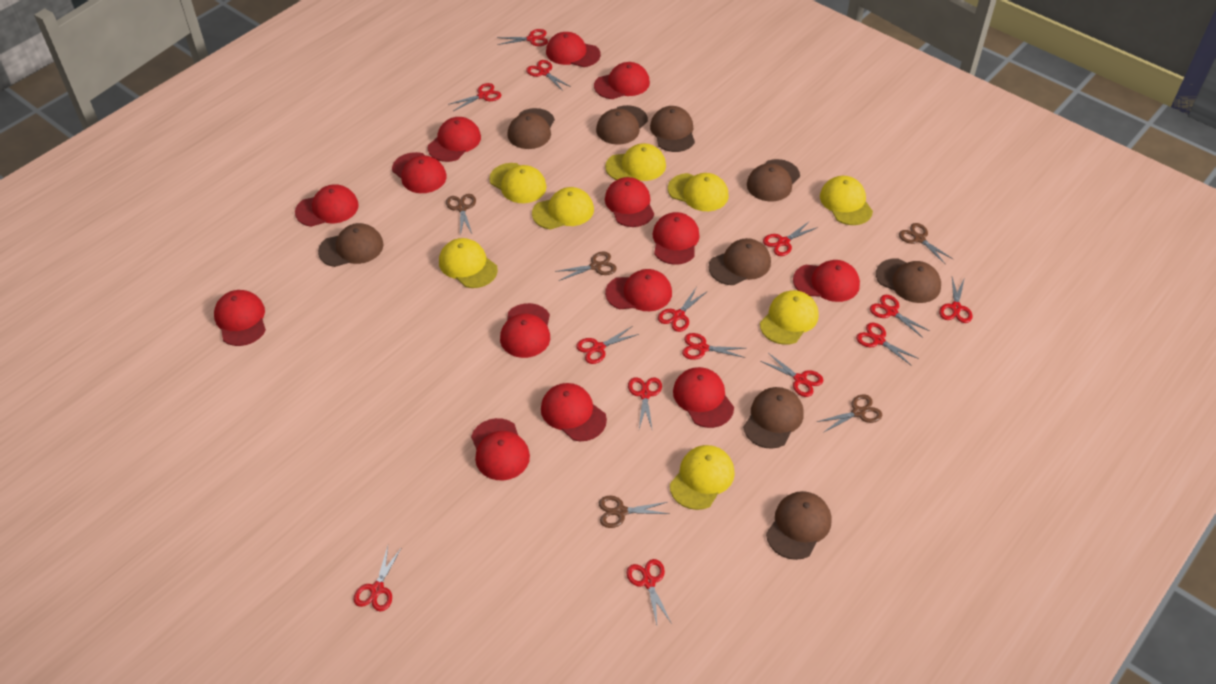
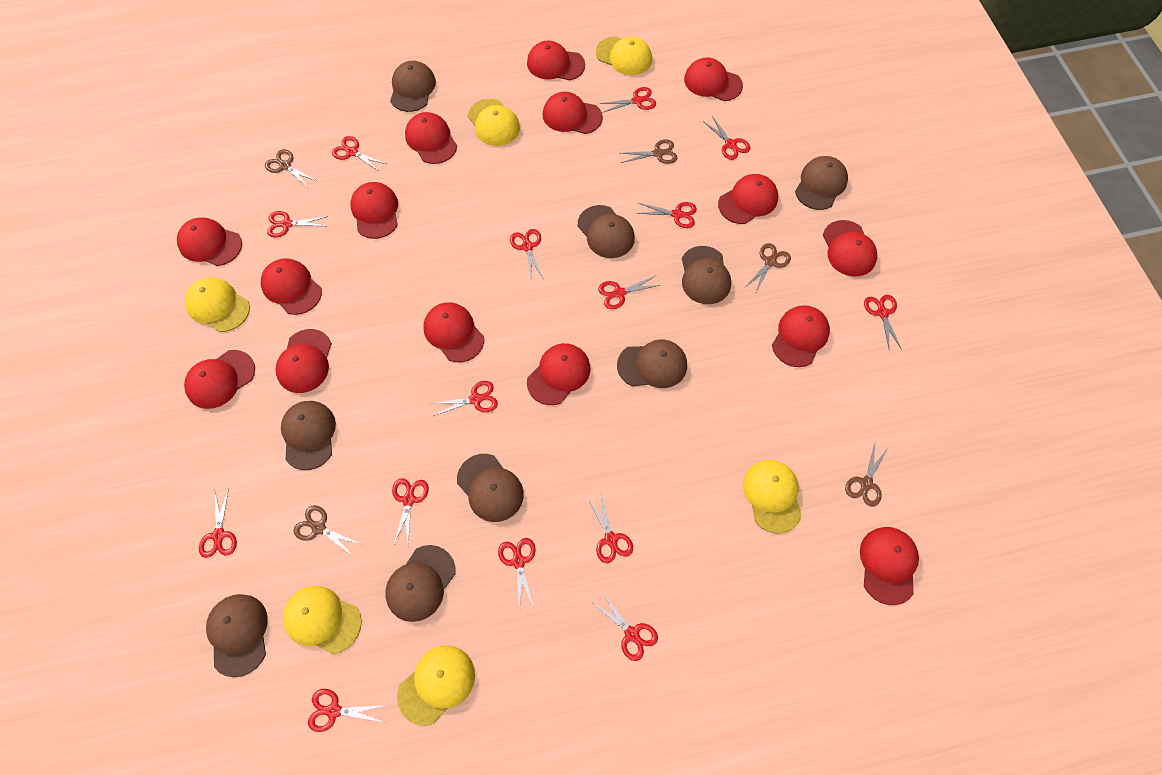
red cap: [214,290,266,346] [295,184,359,227] [392,152,447,193] [428,117,481,162] [471,418,530,481] [500,303,550,358] [541,383,607,441] [546,32,601,67] [594,62,650,99] [605,177,654,227] [605,269,672,311] [653,212,700,265] [673,367,734,428] [793,260,860,302] = 14 -> [177,218,242,266] [184,350,255,409] [261,258,322,315] [275,329,332,393] [350,182,398,239] [405,112,457,164] [423,302,484,362] [527,41,585,80] [527,343,590,405] [543,92,603,134] [684,57,743,101] [718,174,778,224] [772,305,830,367] [823,220,877,277] [860,527,919,605] = 15
red scissors: [354,546,402,611] [448,83,501,111] [497,29,548,46] [526,60,571,91] [576,327,639,364] [627,559,672,625] [628,377,662,429] [658,288,706,332] [682,333,746,360] [761,353,823,397] [763,221,818,256] [856,323,919,366] [870,295,930,338] [939,277,972,323] = 14 -> [199,488,237,558] [267,211,328,237] [308,689,387,732] [332,136,386,172] [392,478,429,544] [431,381,498,416] [498,538,536,610] [510,229,543,278] [588,495,633,563] [593,593,658,661] [598,275,661,309] [600,87,656,112] [637,202,697,228] [703,116,750,160] [864,295,902,350] = 15
yellow cap: [439,238,498,288] [489,163,547,203] [532,187,594,230] [605,143,666,181] [668,173,728,211] [670,445,735,510] [760,290,819,345] [820,176,873,225] = 8 -> [185,277,250,332] [283,586,362,654] [397,645,475,726] [468,99,520,146] [596,36,652,75] [743,460,802,533] = 6

